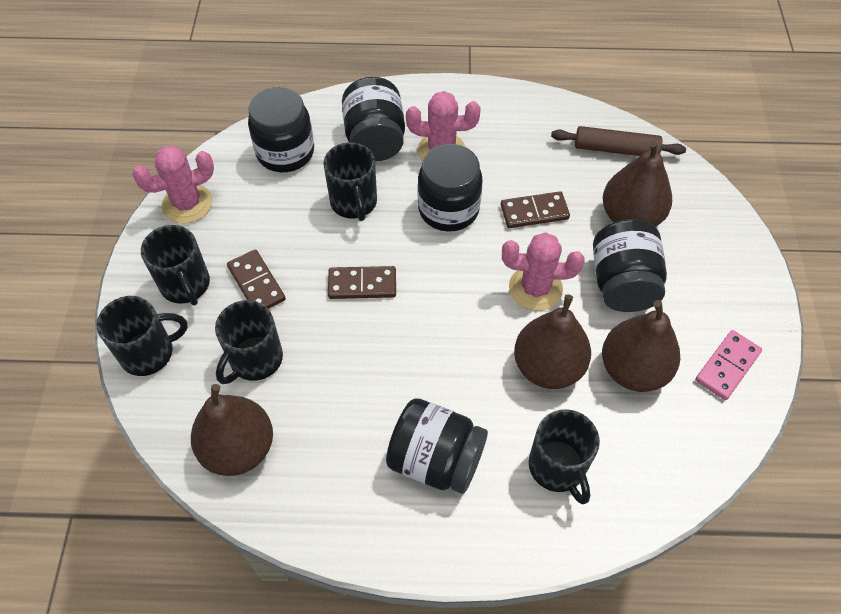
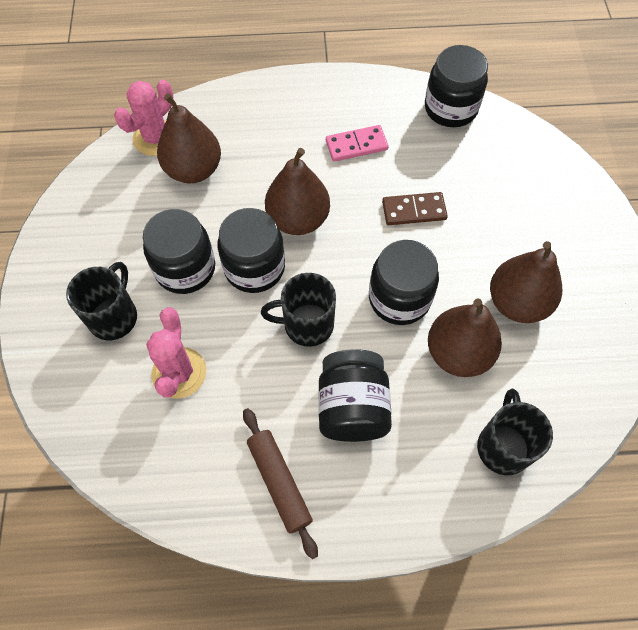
black mug: [96,296,188,376] [141,225,210,306] [215,300,283,384] [323,142,377,221] [529,409,600,504] = 5 -> [66,262,137,340] [261,273,336,347] [477,389,553,475] = 3
brown domino: [227,250,286,309] [328,266,396,299] [501,191,570,228] = 3 -> [382,192,448,225] = 1
pink cactus: [132,146,214,224] [406,91,481,161] [502,232,585,311] = 3 -> [114,80,173,156] [146,308,206,399] = 2

